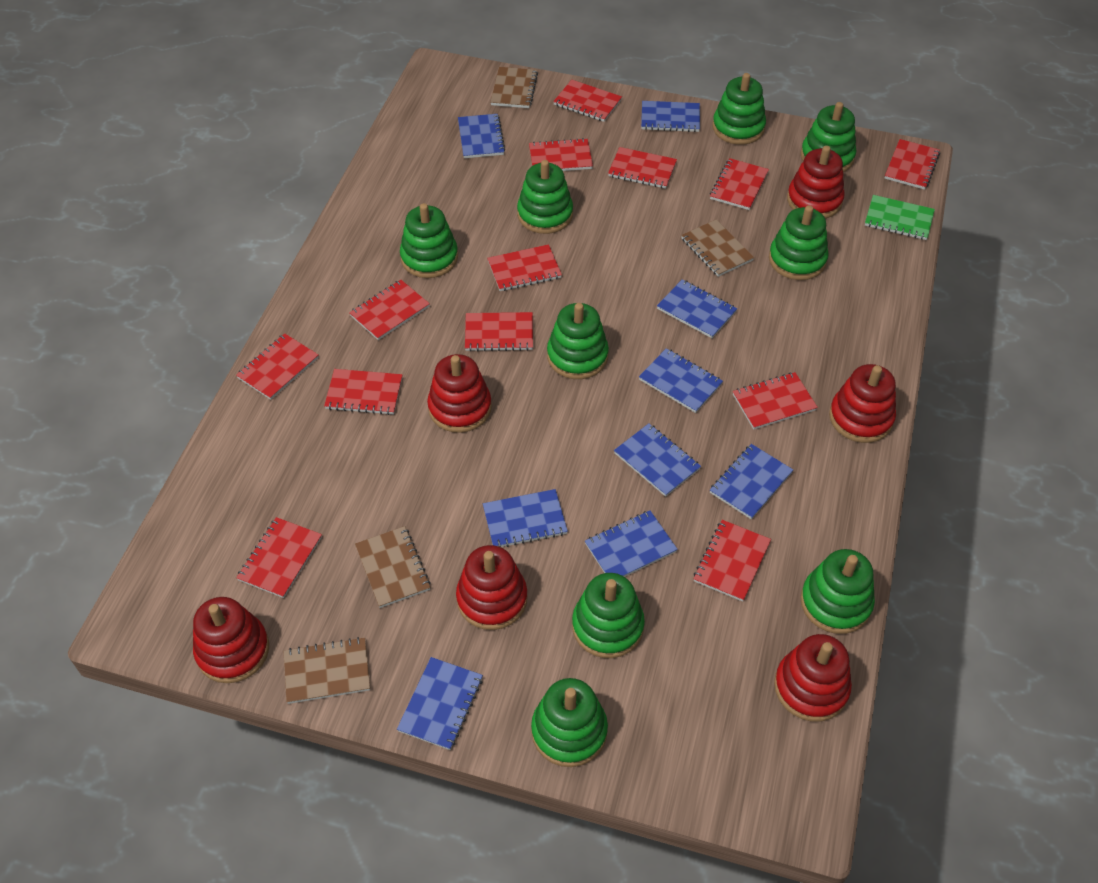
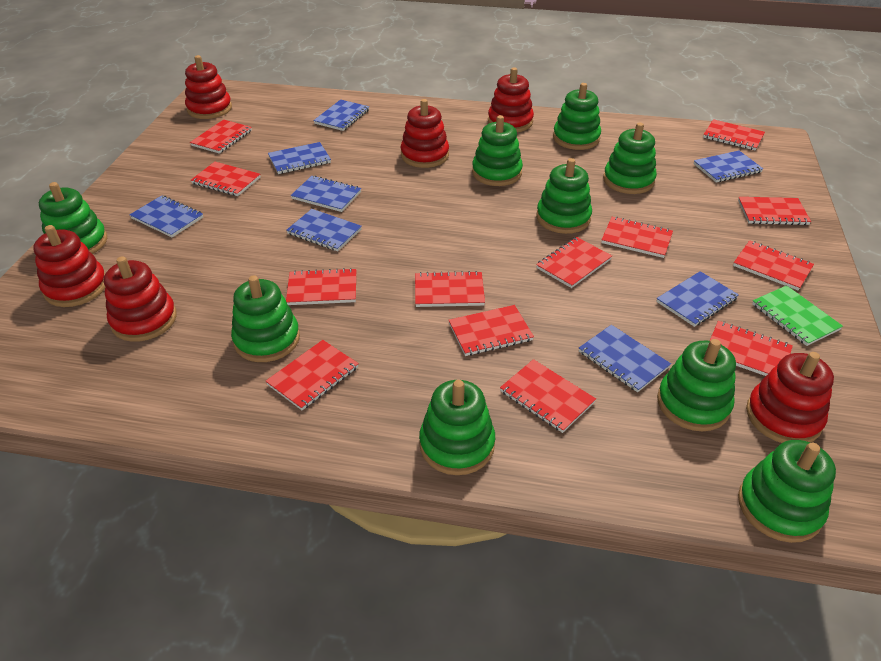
blue notebook: [397,657,483,750] [458,114,505,158] [483,489,568,547] [585,510,678,577] [614,423,701,497] [639,348,723,413] [641,101,700,132] [657,279,737,338] [710,444,793,519] = 9 -> [130,195,203,237] [268,142,331,174] [286,209,362,251] [291,175,361,212] [313,99,369,131] [579,325,671,392] [656,271,739,327] [694,151,763,182] = 8
brown notebook: [284,637,370,704] [355,526,431,608] [490,67,538,108] [681,219,754,277] = 4 -> none = 0

